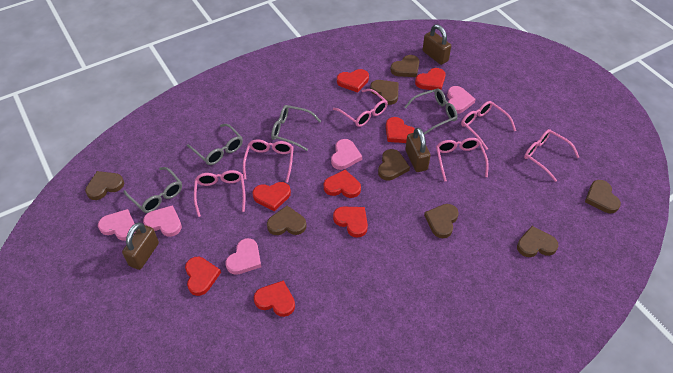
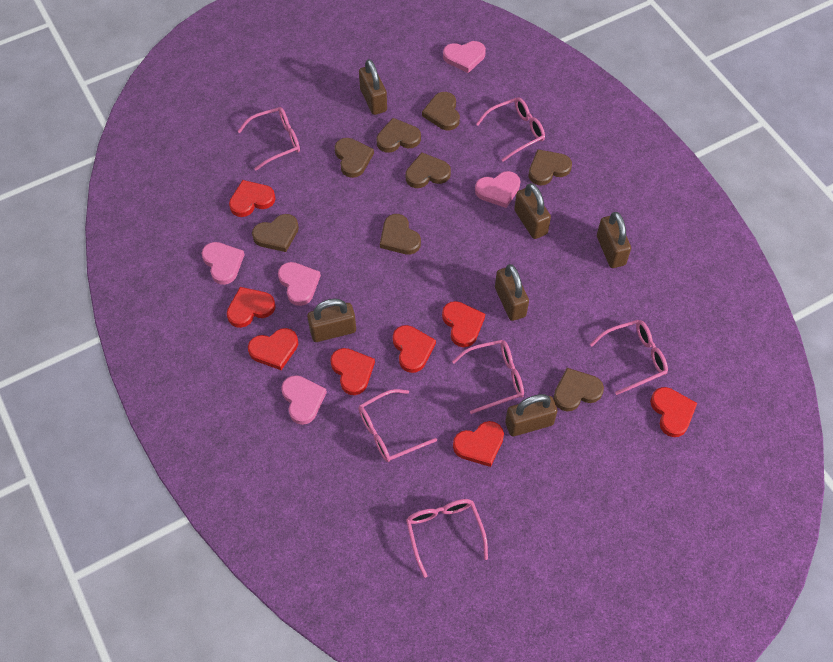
brown padlock: [122,223,159,270] [405,128,431,172] [423,24,451,65] = 3 -> [307,299,356,342] [359,59,387,115] [495,264,529,321] [505,394,557,436] [514,183,551,239] [597,212,631,268] = 6
grey glasses: [123,167,182,213] [187,124,243,165] [271,105,321,151] [405,89,458,135] = 4 -> none = 0

